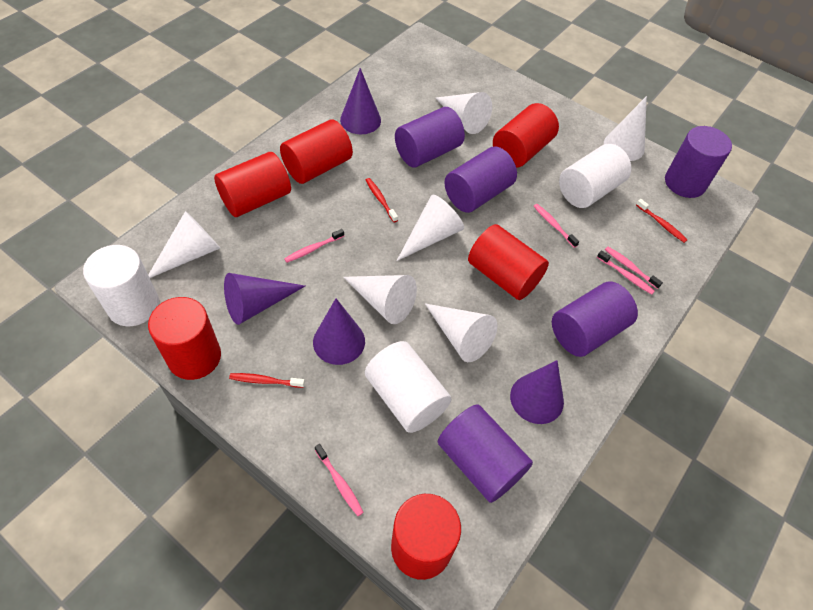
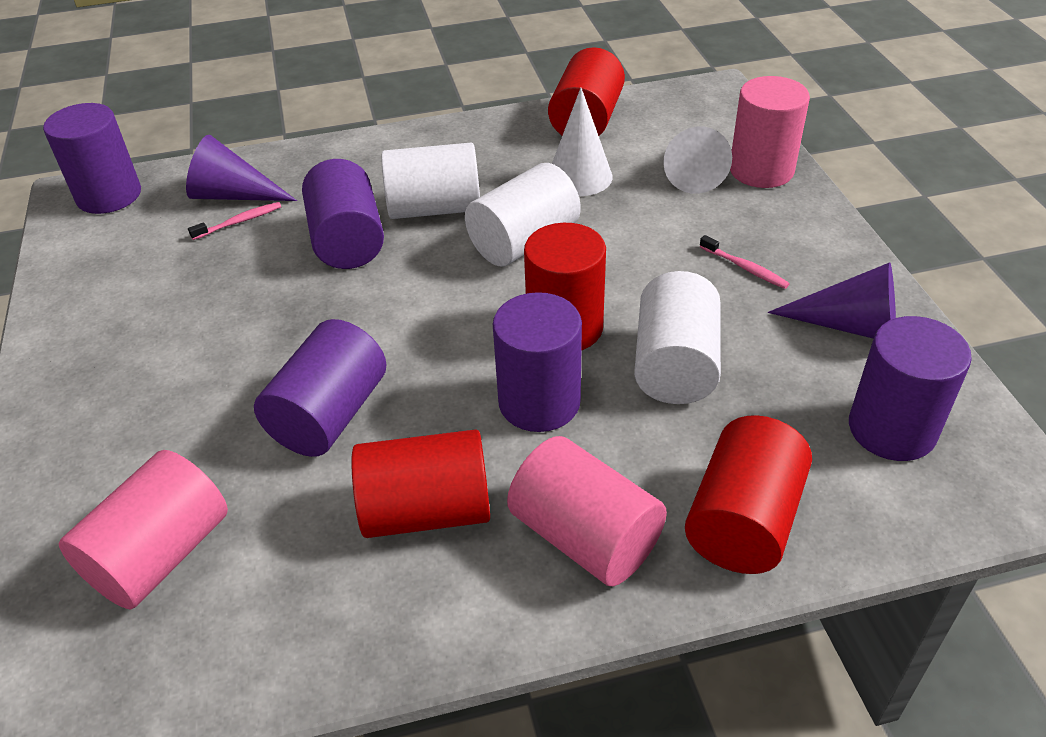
pink cylinder: none = 0 -> [58,450,228,609] [507,436,667,586] [730,76,810,188] = 3
pink toothbrush: [284,229,344,263] [315,444,364,516] [534,204,579,248] [597,250,655,295] [605,247,663,289] = 5 -> [188,202,281,240] [699,235,790,289] = 2
purple cone: [224,273,305,325] [313,298,365,365] [340,68,381,134] [510,360,564,424] = 4 -> [186,135,297,201] [768,262,896,339] = 2
red cylinder: [148,297,221,380] [214,152,291,217] [280,119,353,184] [391,494,461,580] [468,224,549,300] [493,103,559,168] = 6 -> [351,429,490,538] [524,223,606,351] [548,47,625,136] [685,415,812,574] = 4
red toothbrush: [229,373,305,388] [366,178,398,222] [636,199,687,243] = 3 -> none = 0
white cone: [148,211,220,278] [344,275,417,324] [397,195,464,261] [425,303,497,362] [436,92,492,134] [604,96,647,161] = 6 -> [552,88,613,196] [663,127,732,194] = 2

